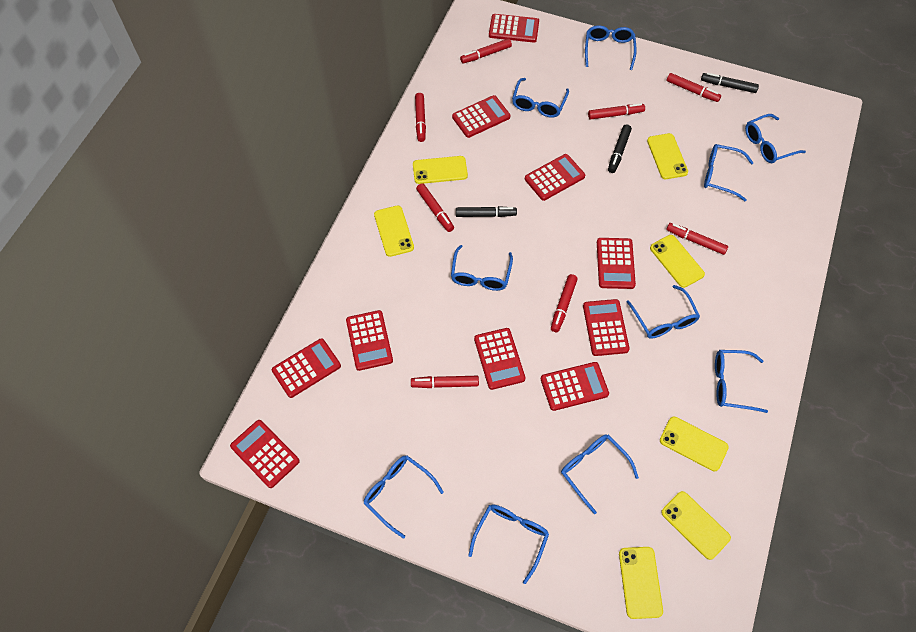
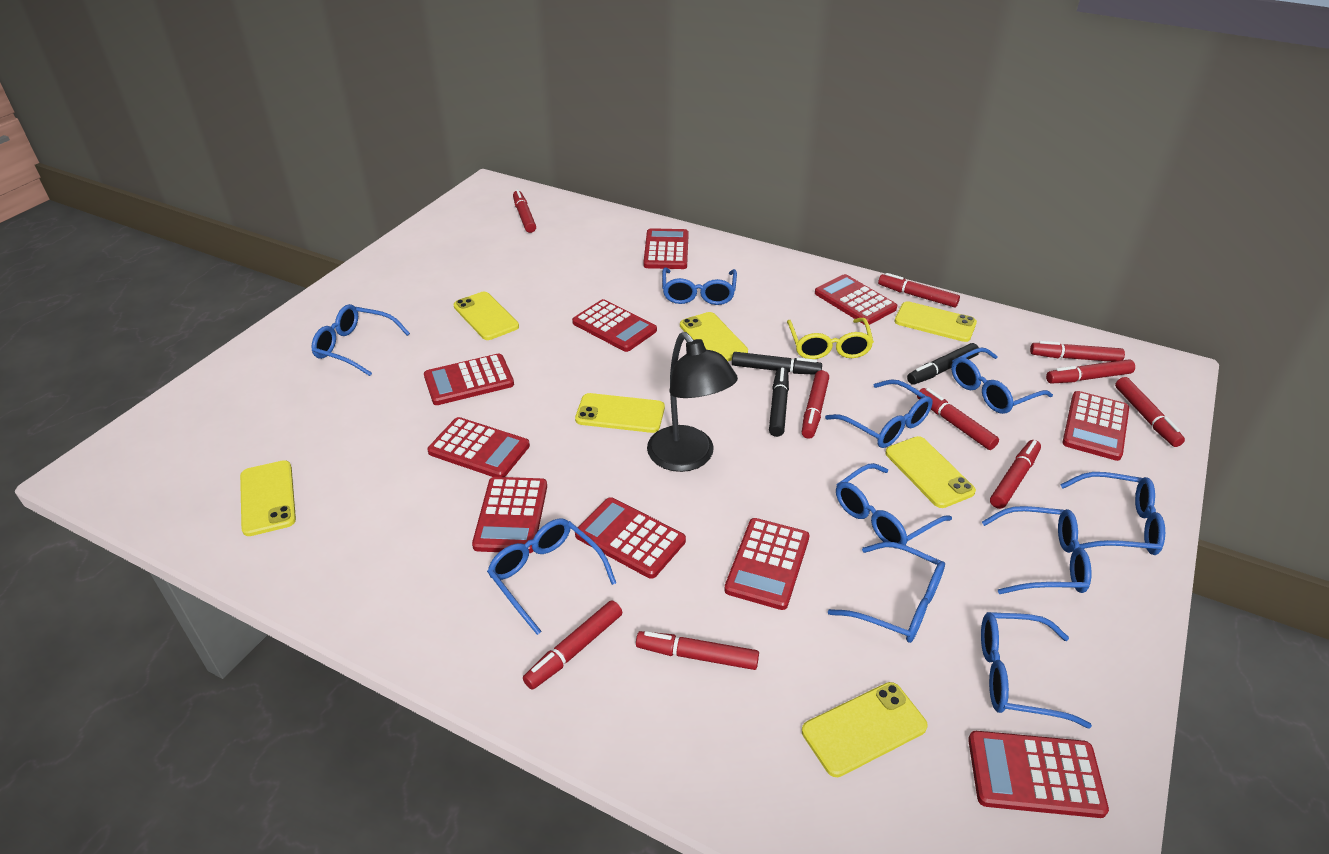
black lamp: none = 0 -> [647,332,738,472] = 1
red marker: [411,376,479,388] [415,93,426,142] [416,183,454,232] [460,39,512,64] [551,274,578,332] [588,103,645,120] [666,223,728,255] [667,73,721,102] = 8 -> [513,190,536,233] [523,600,622,690] [636,631,759,670] [802,370,829,439] [878,273,960,307] [917,388,999,450] [990,440,1041,509] [1030,341,1125,362] [1046,359,1135,383] [1115,377,1185,447] = 10
yellow glasses: none = 0 -> [787,318,874,359] = 1

